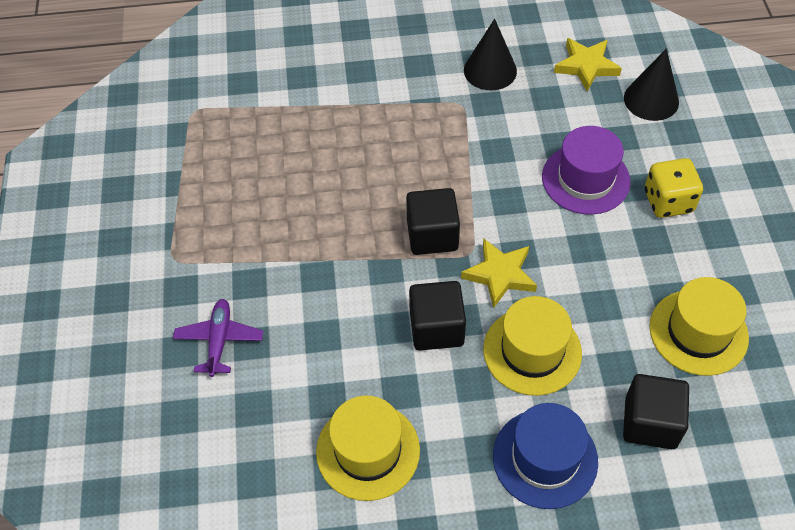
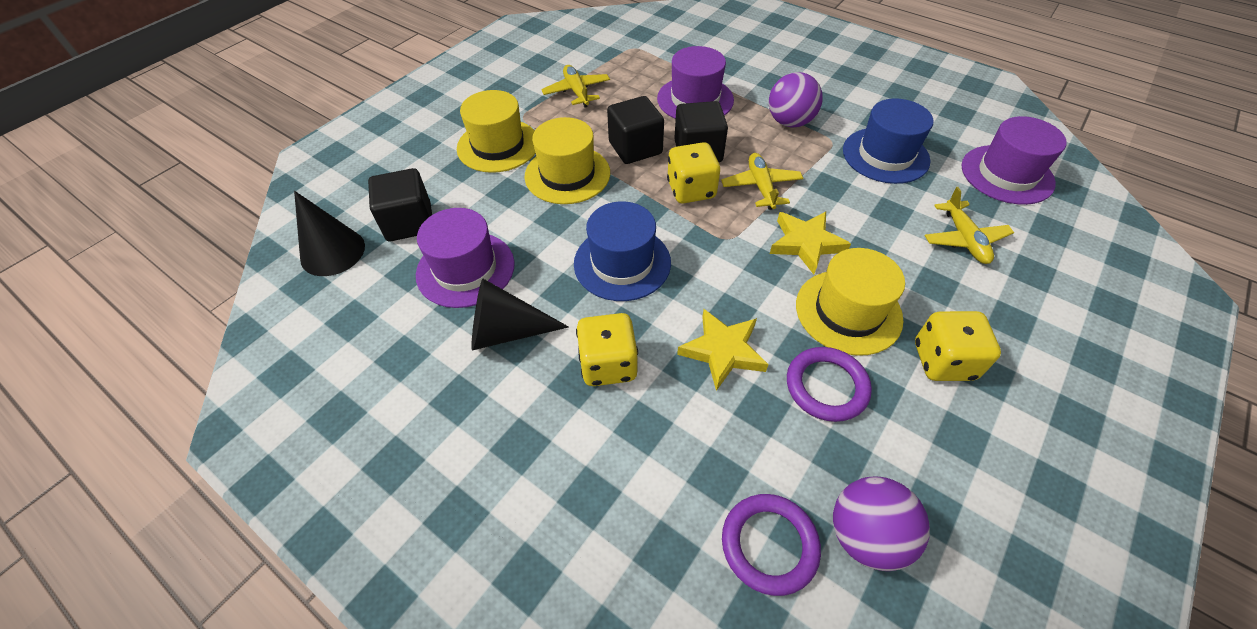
blue hat: [493,403,598,509] = 1 -> [574,201,671,301] [843,98,934,184] = 2
purple ball: none = 0 -> [769,72,823,128] [833,477,930,571] = 2
purple hat: [542,126,631,215] = 1 -> [416,208,515,308] [657,46,734,119] [962,116,1067,205] = 3
purple plane: [173,299,263,377] = 1 -> none = 0
purple ring: none = 0 -> [722,494,821,596] [787,347,872,422] = 2
yellow dice: [645,158,703,218] = 1 -> [576,313,638,386] [667,142,720,203] [915,311,1001,381] = 3
yellow plane: none = 0 -> [541,65,610,108] [721,153,803,210] [924,187,1014,264] = 3

